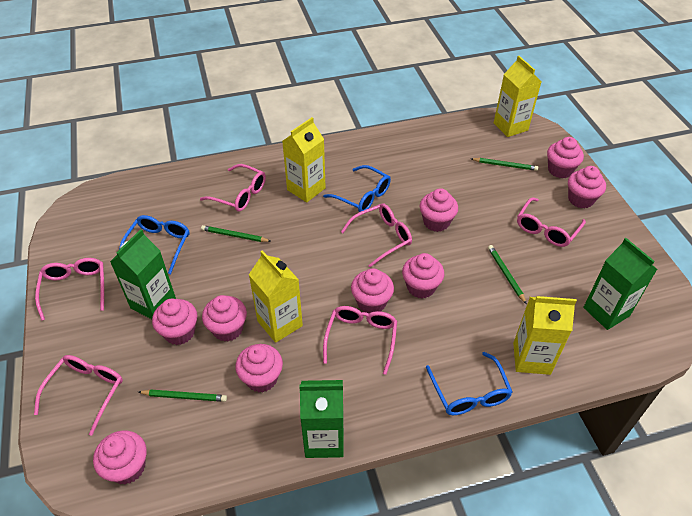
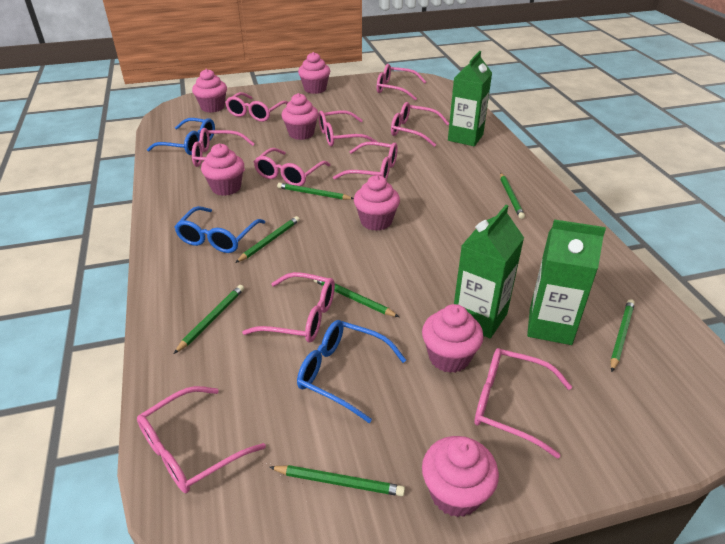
green pencil: [139,389,227,402] [201,225,271,242] [471,158,538,171] [488,245,527,304] = 4 -> [174,285,244,354] [235,216,300,263] [269,465,405,496] [277,182,354,200] [313,279,399,317] [500,173,525,219] [611,299,635,372] = 7
pink cupcake: [93,430,147,484] [152,299,197,345] [202,295,247,342] [235,344,283,392] [351,268,394,313] [402,253,444,298] [420,188,458,232] [547,137,584,179] [568,166,606,209] = 9 -> [192,69,227,113] [201,143,244,196] [282,93,319,140] [298,52,330,94] [354,175,400,231] [422,304,484,373] [422,436,499,517] = 7
pink glasses: [34,355,123,435] [35,258,104,321] [200,164,266,212] [323,306,397,375] [341,204,412,267] [517,197,586,247] = 6 -> [137,386,266,493] [192,128,255,172] [225,92,289,122] [242,272,335,342] [254,148,330,186] [318,110,377,146] [333,142,398,180] [377,64,426,101] [391,102,449,147] [474,348,572,458] = 10
yellow carton: [249,250,303,343] [282,117,326,202] [494,56,541,137] [513,296,577,375] = 4 -> none = 0

